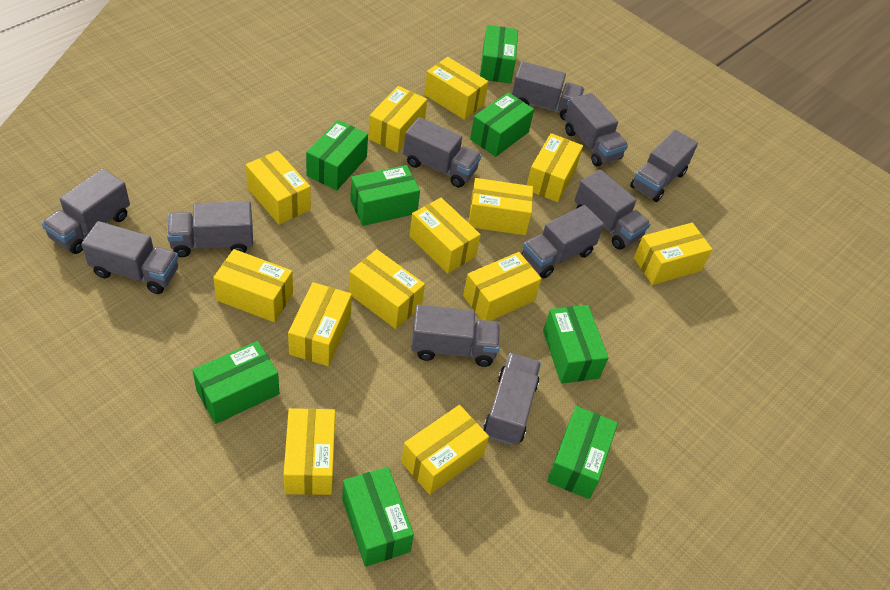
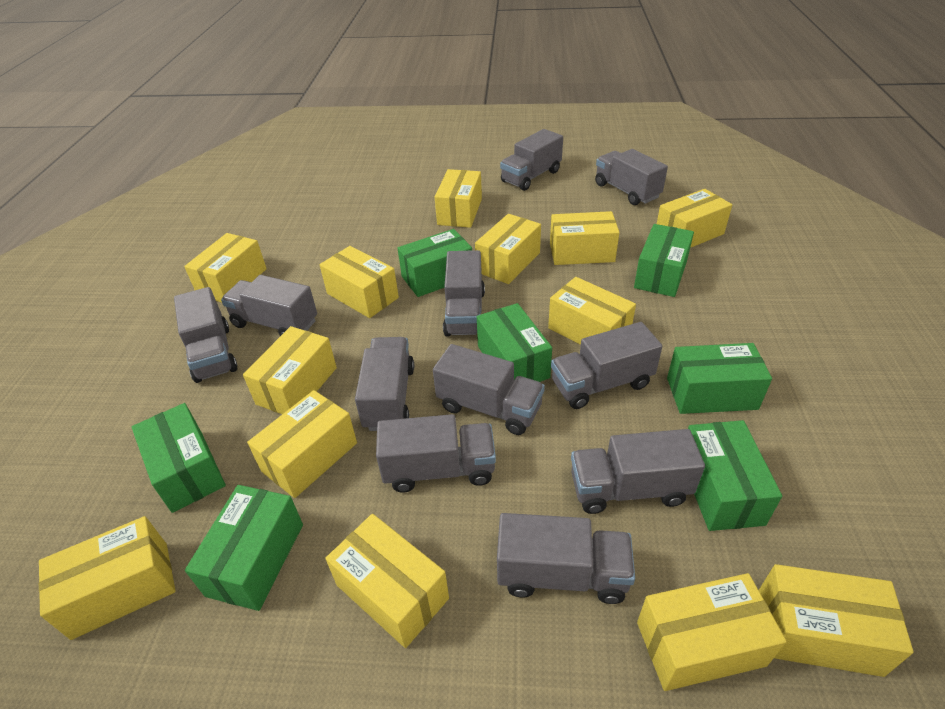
green box: [193,341,279,424] [306,120,368,190] [342,467,414,567] [350,165,420,226] [470,92,534,157] [480,25,518,84] [543,305,609,384] [547,406,618,499] = 8 -> [132,403,226,513] [185,485,303,611] [398,229,472,297] [477,303,552,382] [634,224,694,297] [667,343,772,414] [688,420,782,531] = 7

